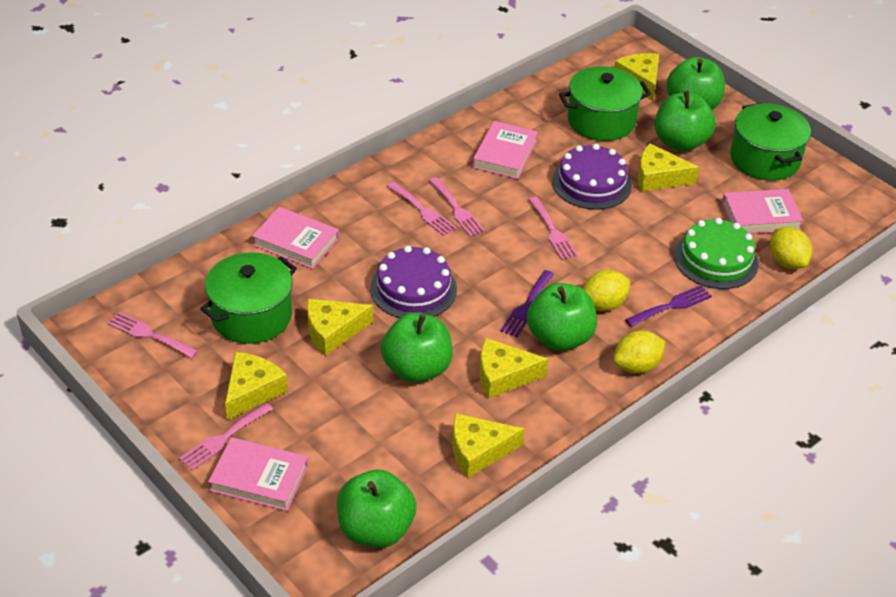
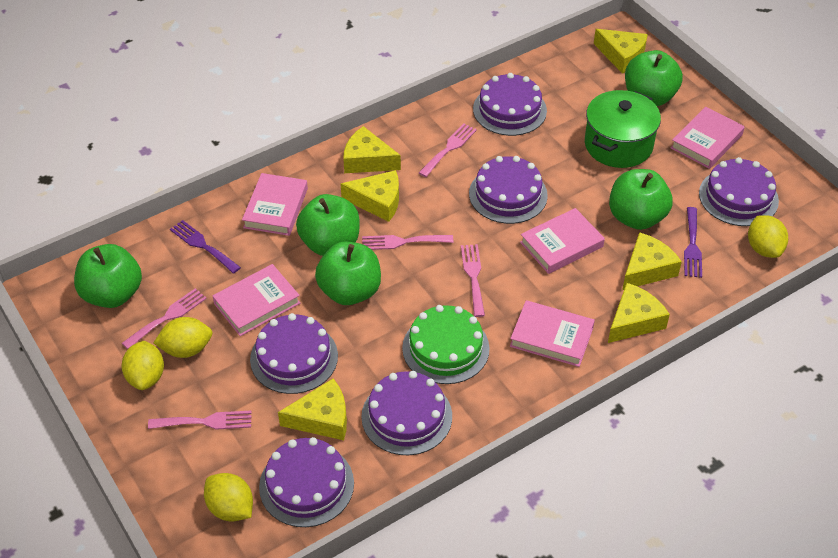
green pot: [200,252,297,344] [559,66,651,141] [730,103,811,181] = 3 -> [585,90,661,168] = 1
pink book: [208,437,308,511] [252,207,339,269] [473,121,538,179] [722,189,803,234] = 4 -> [213,264,300,336] [242,173,308,236] [510,300,595,367] [520,208,605,274] [670,107,745,169] = 5
purple cake: [370,246,457,318] [552,144,632,210] = 2 -> [250,313,338,394] [259,437,354,527] [361,371,452,455] [469,156,548,224] [473,73,547,136] [699,157,779,226] = 6
yellow lemon: [583,270,630,311] [613,331,666,374] [770,227,812,269] = 3 -> [121,341,164,390] [154,317,212,358] [204,473,253,521] [748,215,788,258] = 4

